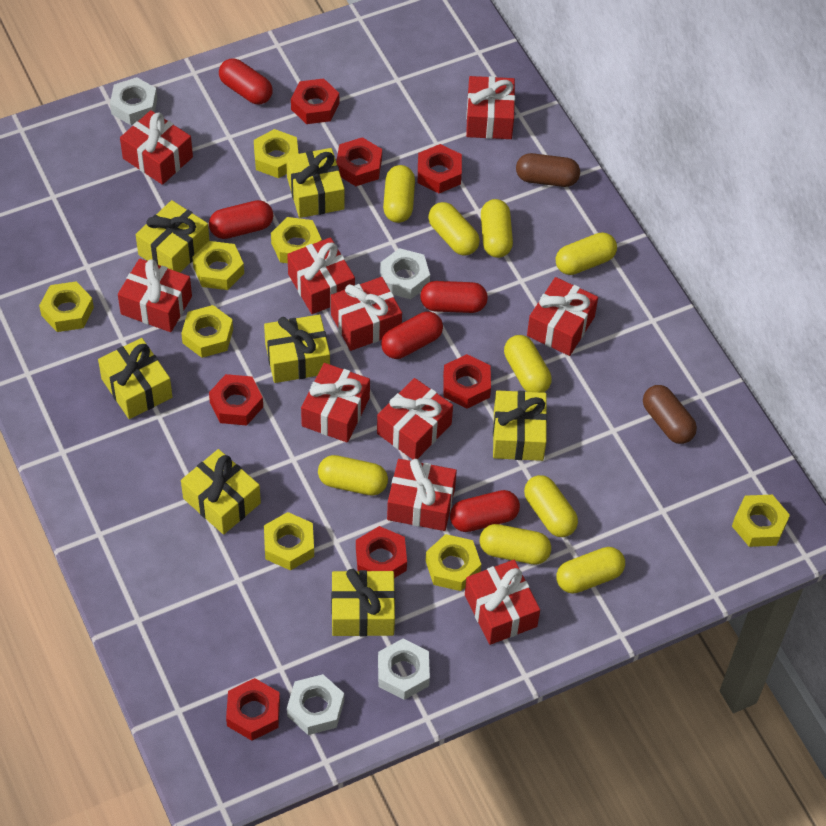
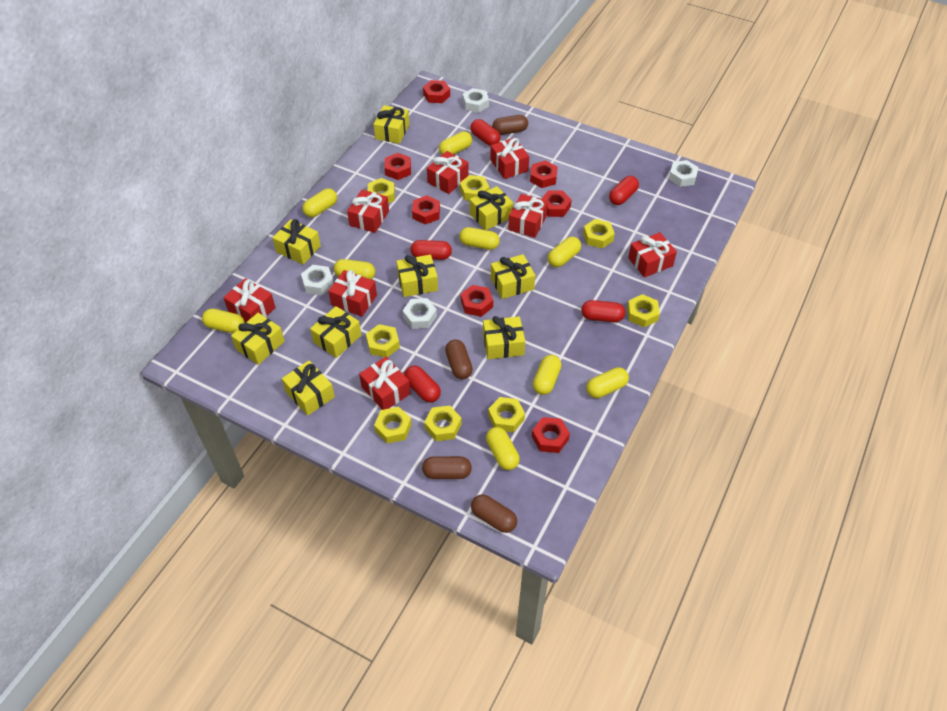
brown capsule: [516,153,580,187] [643,385,697,444] = 2 -> [422,456,472,479] [445,340,473,379] [471,494,517,533] [492,115,528,135] = 4
red gift: [118,259,192,332] [120,110,193,185] [287,237,355,314] [301,363,370,442] [331,277,402,351] [377,378,453,459] [387,459,457,531] [465,560,540,645] [466,76,515,139] [527,277,598,356] = 10 -> [223,278,276,322] [328,270,377,317] [347,190,389,233] [359,357,411,410] [427,151,469,194] [490,138,529,179] [508,194,548,238] [628,232,677,278] = 8
yellow gift: [98,338,172,419] [136,200,210,272] [181,449,261,535] [264,315,330,383] [286,148,345,218] [331,569,395,637] [493,390,547,461] = 7 -> [231,313,285,365] [272,219,321,265] [282,361,335,416] [310,306,361,358] [373,105,409,144] [396,254,438,297] [470,186,513,230] [483,316,525,359] [491,254,535,299] = 9

